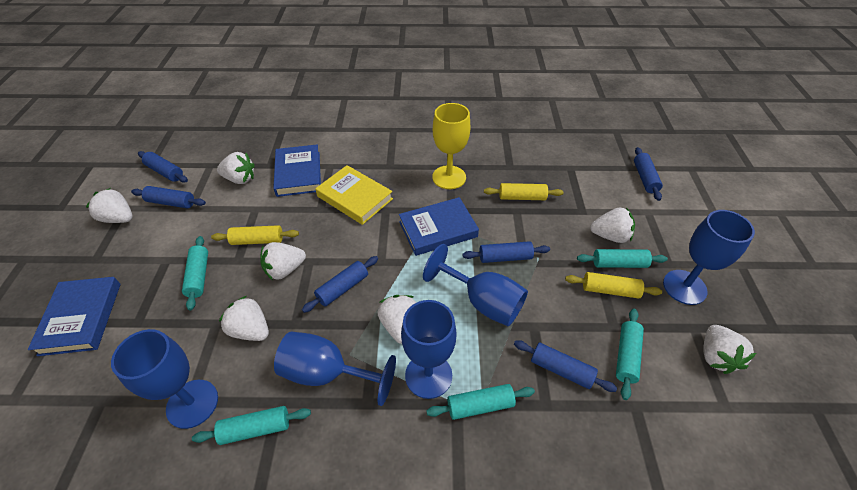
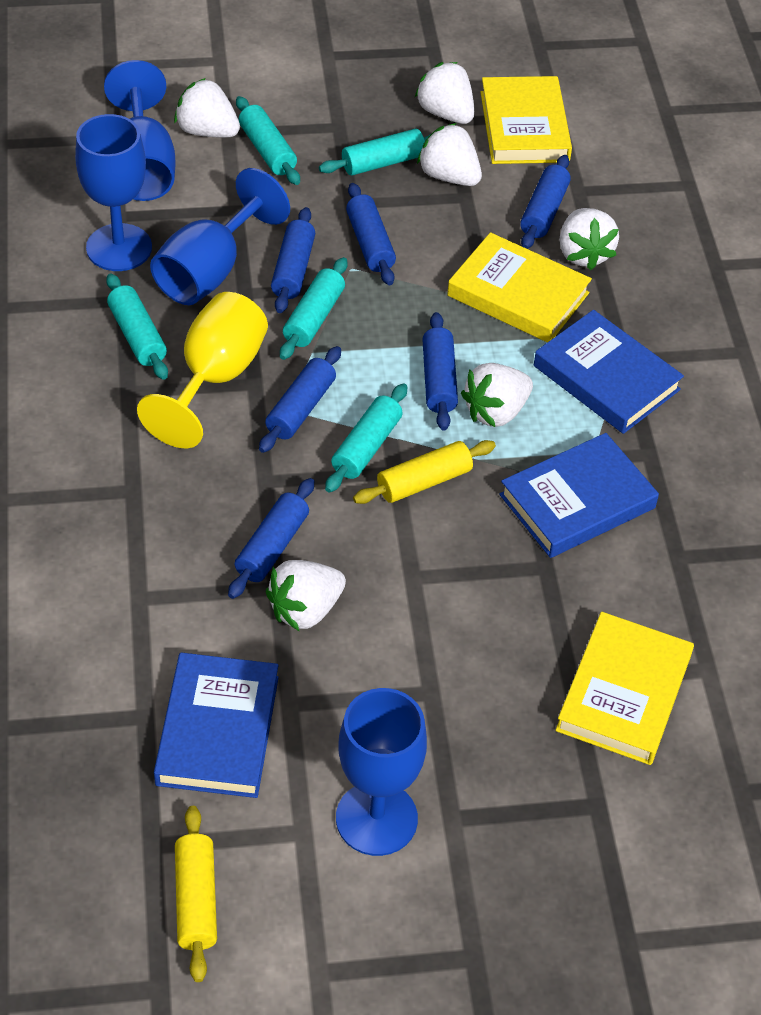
blue goblet: [111,329,218,429] [274,331,396,406] [401,300,457,399] [423,244,528,326] [663,210,755,305] = 5 -> [75,114,152,271] [104,60,176,201] [150,168,290,305] [336,688,427,856] = 4
white strawberry: [86,188,133,223] [217,152,255,184] [219,296,269,341] [260,242,306,280] [377,295,416,344] [590,208,635,243] [703,325,756,374] = 7 -> [174,78,240,138] [266,560,346,631] [415,62,475,124] [417,123,482,186] [461,363,533,427] [560,208,619,270] = 6
yellow book: [315,165,393,225] = 1 -> [447,232,592,342] [481,76,572,164] [555,612,694,765] = 3
yellow rolling pin: [211,225,299,245] [484,183,564,200] [565,272,662,299] = 3 -> [175,806,217,982] [353,440,496,504] = 2

